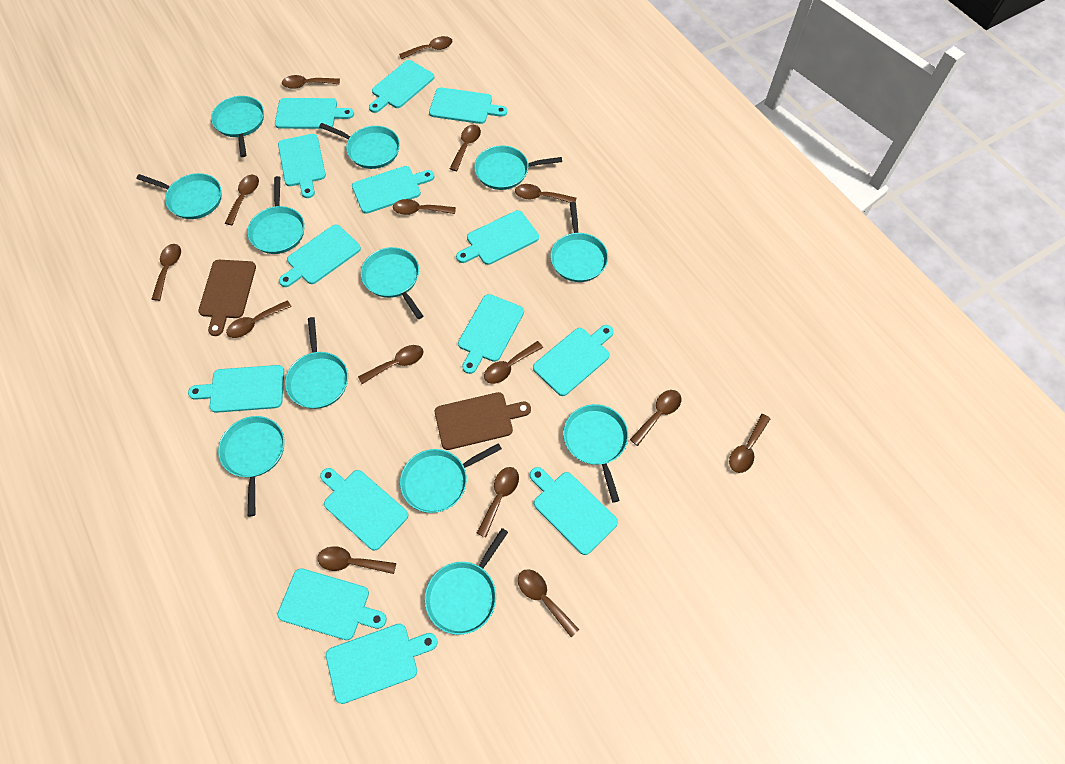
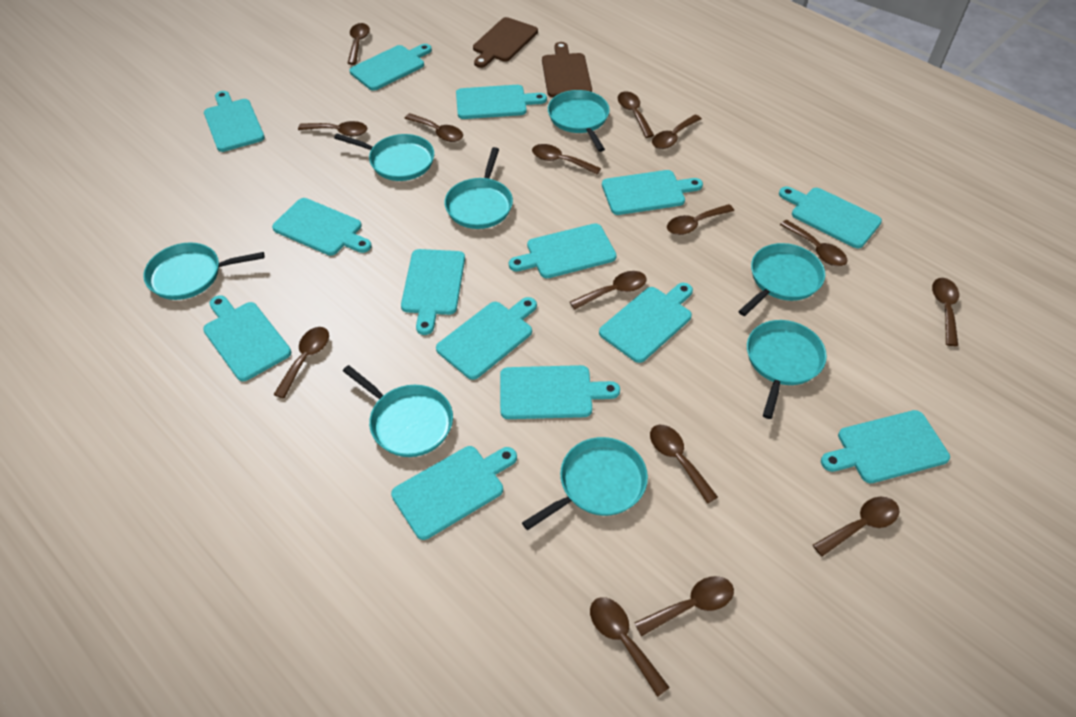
turquoise pan: [136,173,222,219] [211,96,264,157] [218,416,285,516] [247,176,305,254] [285,317,348,409] [319,123,400,169] [361,247,423,319] [400,443,502,513] [425,528,508,635] [474,146,562,190] [550,202,608,282] [563,404,628,503] = 12 -> [144,242,265,300] [334,133,434,181] [343,365,453,457] [445,147,513,229] [522,437,648,530] [548,90,610,152] [738,243,825,316] [747,320,827,419] = 8

